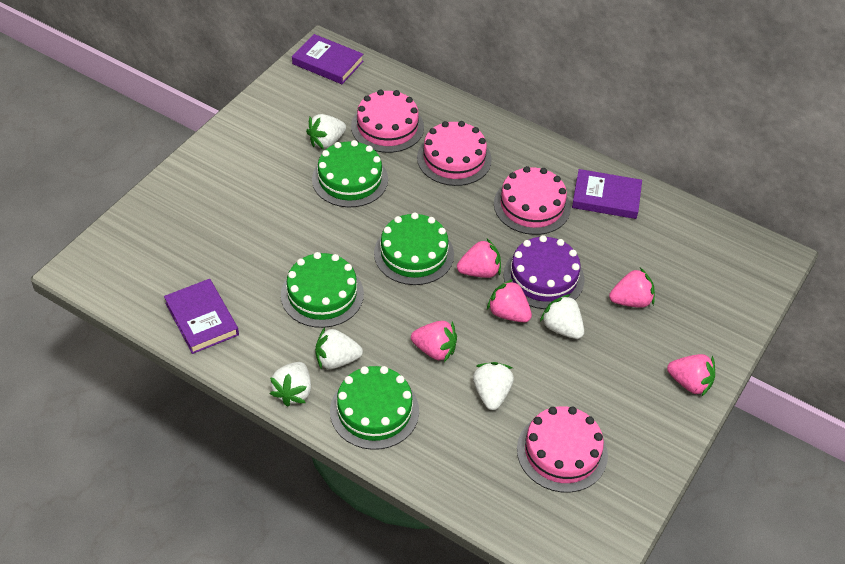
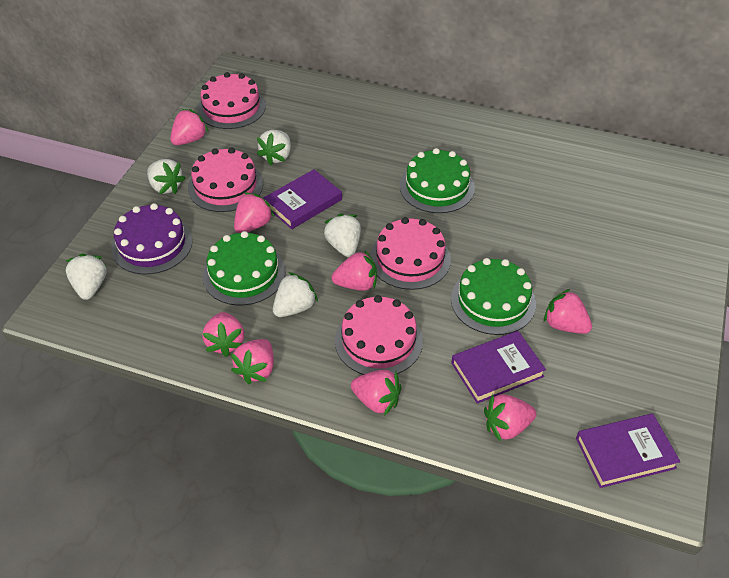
green cake: [281,252,364,328] [312,140,388,207] [330,366,419,450] [374,212,454,285] = 4 -> [203,231,285,306] [400,148,475,213] [451,258,536,335] = 3
pink strawberry: [411,321,457,362] [457,239,501,278] [487,279,532,322] [609,268,655,308] [667,354,715,396] = 5 -> [170,109,208,145] [202,312,244,357] [231,339,274,384] [234,192,274,233] [331,250,377,291] [351,370,402,416] [484,394,536,442] [544,289,592,334] = 8

